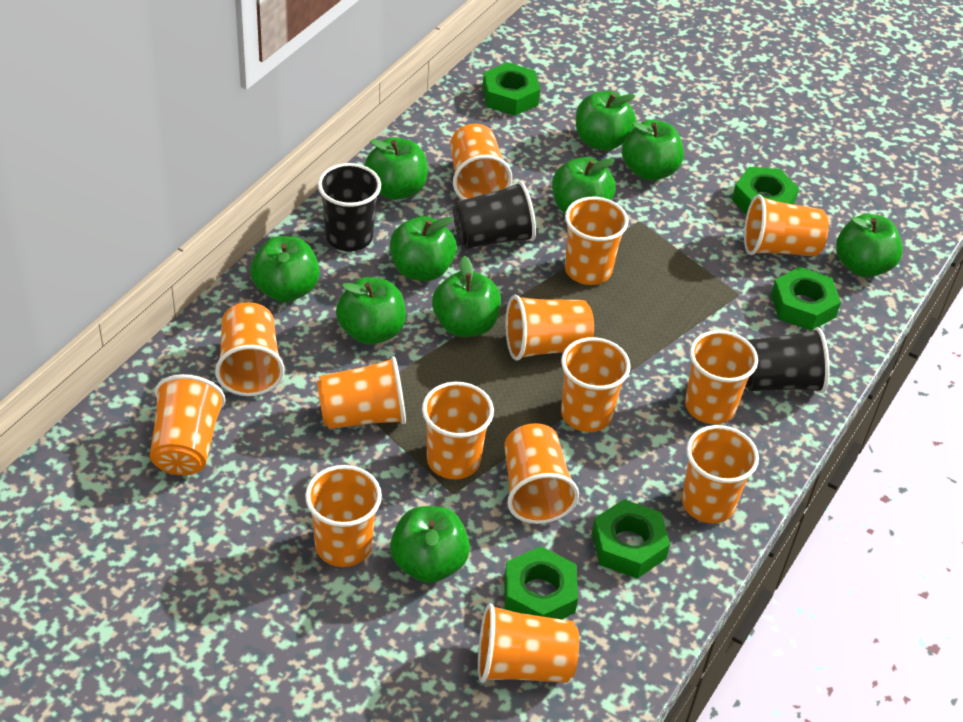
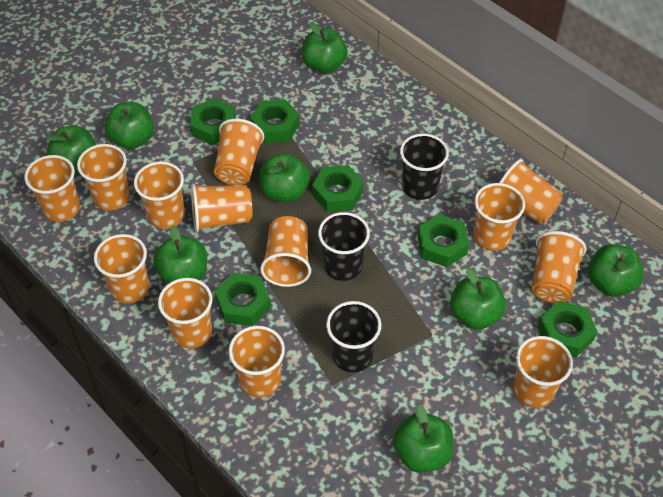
green apple: [250,236,320,302] [336,277,406,345] [365,137,428,200] [390,216,457,281] [390,506,470,583] [432,256,501,337] [552,157,616,214] [576,91,636,151] [622,120,684,181] [836,214,903,277] = 10 -> [45,126,96,174] [104,102,154,149] [153,225,207,284] [260,153,310,202] [302,22,348,73] [393,404,453,473] [450,268,506,330] [588,244,644,297] = 8
green nut: [482,62,540,116] [504,546,578,619] [592,499,670,578] [732,167,799,215] [771,267,841,331] = 5 -> [190,98,236,145] [215,273,271,326] [250,99,300,143] [312,165,364,212] [418,214,469,267] [537,301,598,358] = 6
orange cup: [150,374,225,476] [215,302,285,396] [305,465,382,567] [317,356,406,429] [422,382,494,479] [450,124,512,200] [478,603,579,683] [504,423,579,524] [505,295,594,361] [561,337,631,432] [565,197,629,285] [681,425,759,523] [685,330,758,424] [744,194,829,256] = 14 -> [24,155,80,222] [77,144,130,211] [94,234,149,303] [134,162,185,229] [158,278,212,348] [191,184,252,232] [214,119,265,185] [229,326,285,398] [260,216,311,287] [473,183,525,251] [499,159,563,224] [513,336,573,408] [532,231,586,303] = 13

